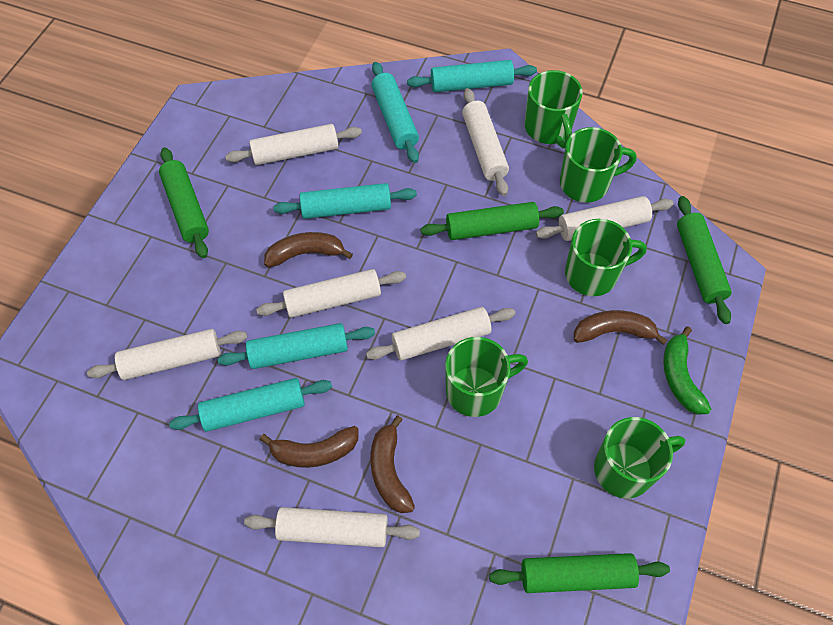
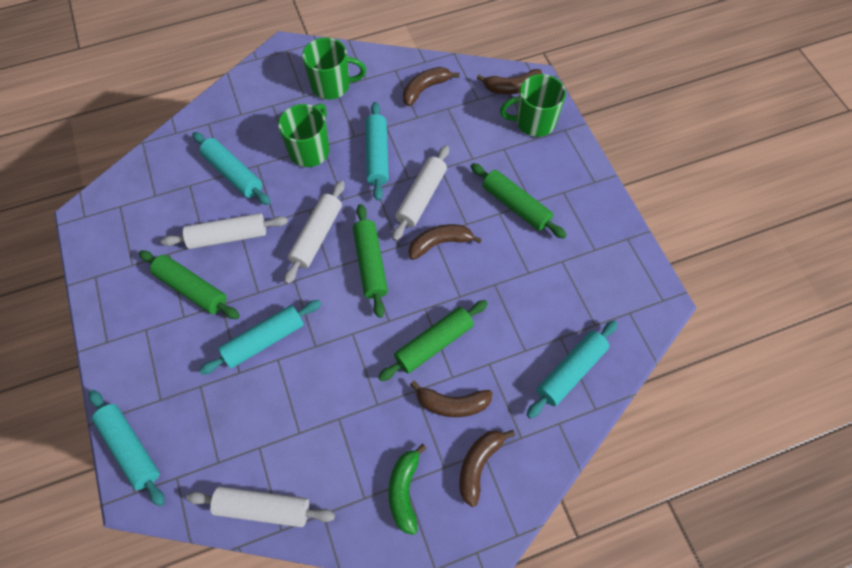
brown banana: [259,426,359,468] [264,232,353,267] [370,415,415,513] [574,310,667,345] = 4 -> [403,67,459,106] [409,224,482,260] [410,380,493,417] [459,430,515,507] [477,69,542,94] = 5
green mug: [445,337,528,417] [525,70,583,149] [560,127,637,203] [565,219,647,296] [594,417,685,498] = 5 -> [278,103,330,167] [302,37,366,100] [500,74,566,137] = 3
white rolling pin: [87,329,247,380] [225,124,362,165] [244,507,420,547] [256,269,406,318] [366,307,516,361] [462,88,509,196] [536,196,674,241] = 7 -> [161,213,288,249] [186,487,335,527] [284,181,345,284] [392,145,449,241] = 4

